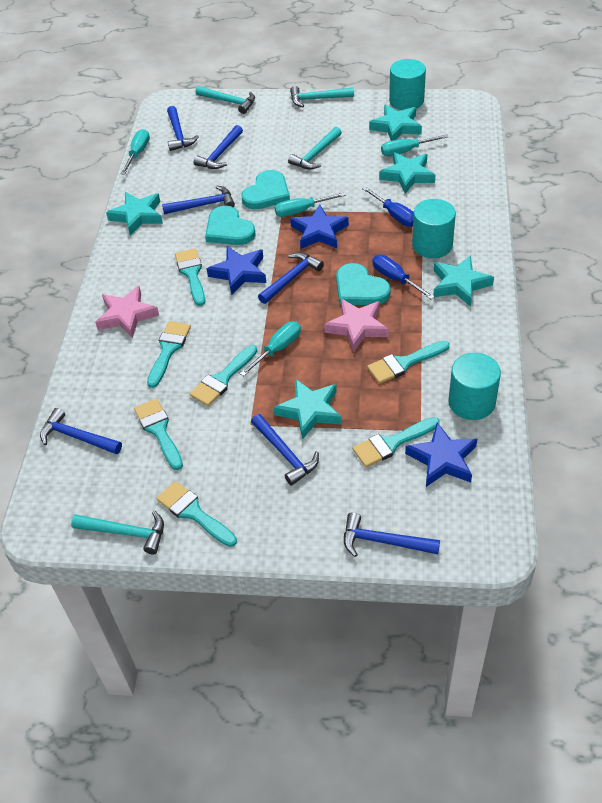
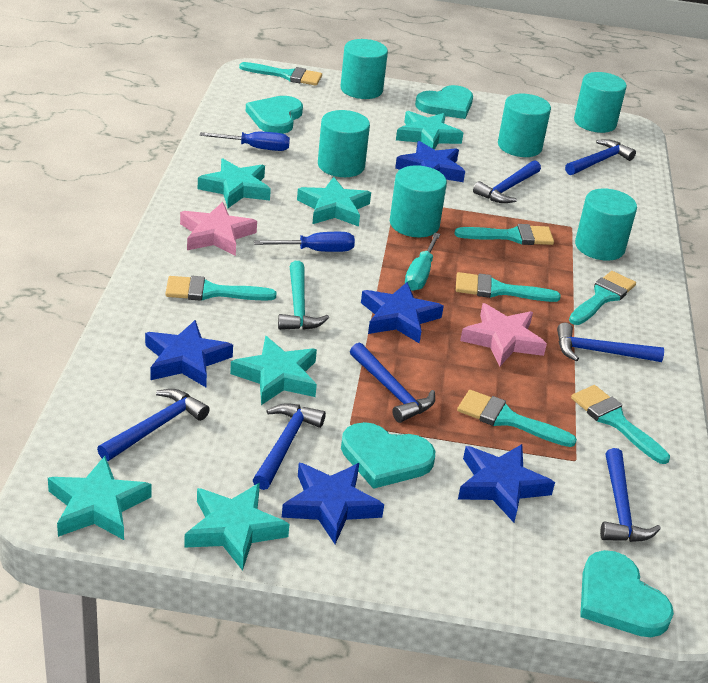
blue star: [207,246,266,295] [290,205,349,249] [405,423,477,487] = 3 -> [145,320,233,387] [282,463,384,544] [361,282,444,344] [395,141,465,182] [458,444,555,522] = 5
turquoise cylinder: [389,59,426,110] [412,199,456,258] [448,353,501,420] = 3 -> [318,110,370,177] [341,39,388,99] [390,165,447,237] [498,94,551,157] [574,72,627,133] [575,188,637,261] = 6
turquoise hammer: [71,511,164,554] [196,86,255,114] [288,127,342,169] [290,86,354,107] = 4 -> [278,261,329,330] = 1
turquoise heart: [205,206,255,245] [241,170,290,209] [336,263,391,305] = 3 -> [246,96,303,134] [341,422,435,489] [415,85,473,119] [580,550,674,637] = 4
turquoise screwdriver: [120,129,150,175] [240,322,301,376] [275,192,346,217] [381,134,448,156] = 4 -> [405,233,440,291] = 1
turquoise star: [106,192,163,236] [273,379,342,439] [369,105,422,141] [379,152,435,194] [433,255,494,307] = 5 -> [48,456,152,540] [184,483,290,571] [198,159,271,208] [230,336,317,405] [297,177,371,227] [396,111,463,150] = 6

